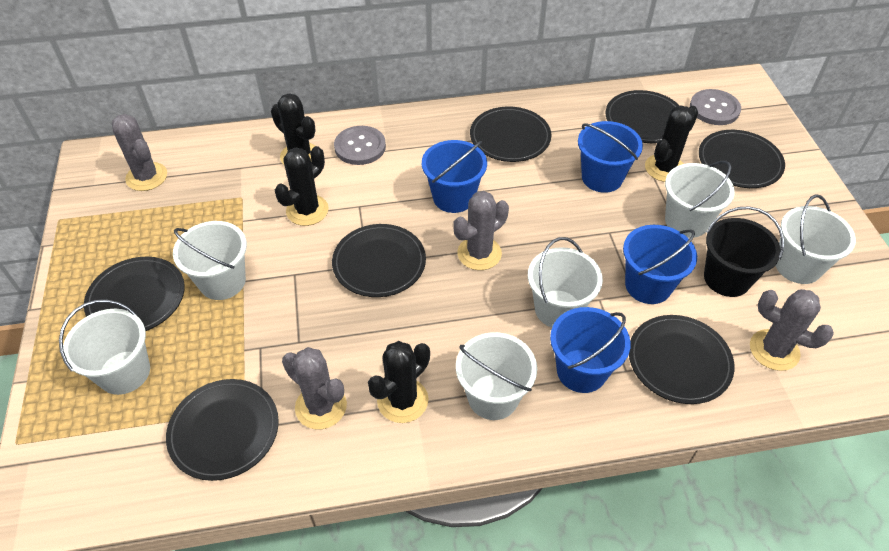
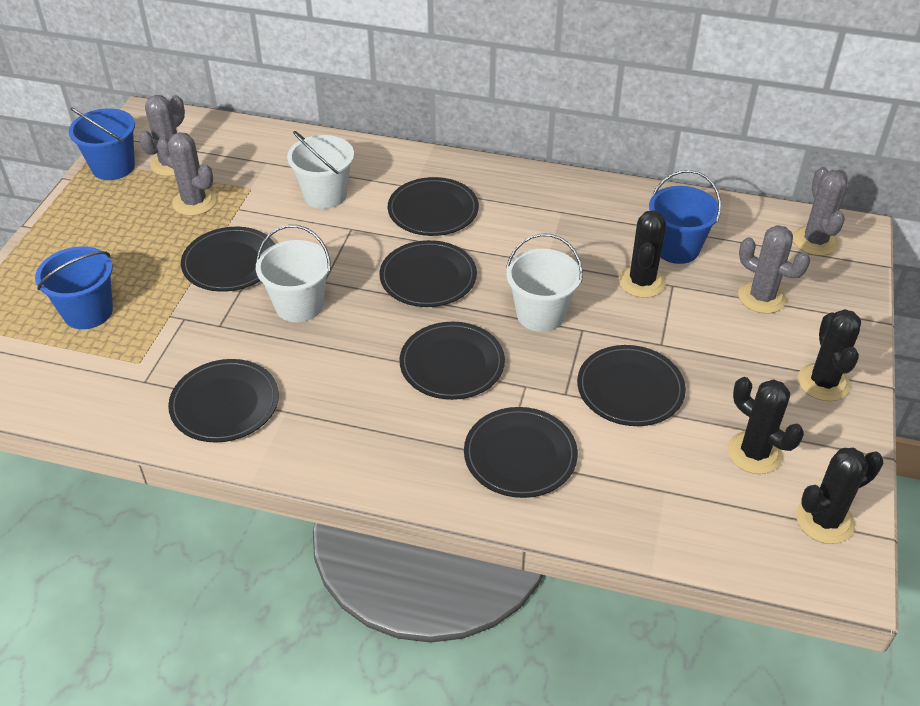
black bucket: [704,206,784,297] = 1 -> none = 0
blue bucket: [422,140,487,213] [550,307,631,393] [578,121,643,193] [623,225,697,304] = 4 -> [35,246,113,329] [69,107,135,180] [649,170,721,264] = 3
grey button: [334,126,386,165] [690,89,741,125] = 2 -> none = 0
white bucket: [59,300,150,395] [173,221,247,300] [456,332,537,420] [528,237,603,327] [665,161,735,238] [775,194,856,284] = 6 -> [256,225,331,322] [287,131,354,209] [506,233,583,332] = 3

